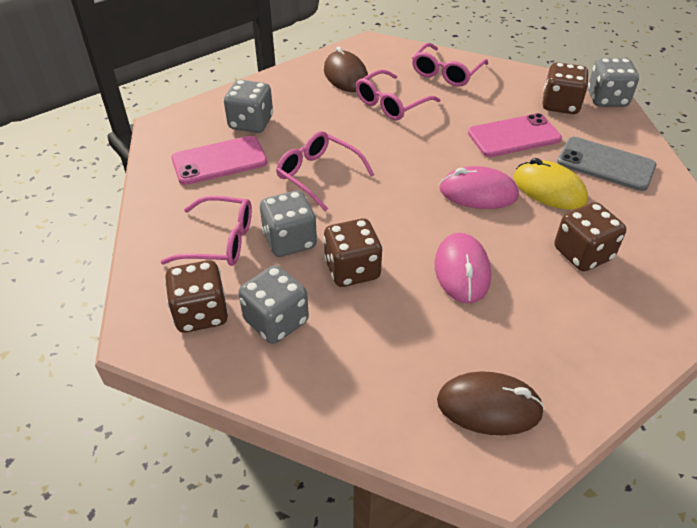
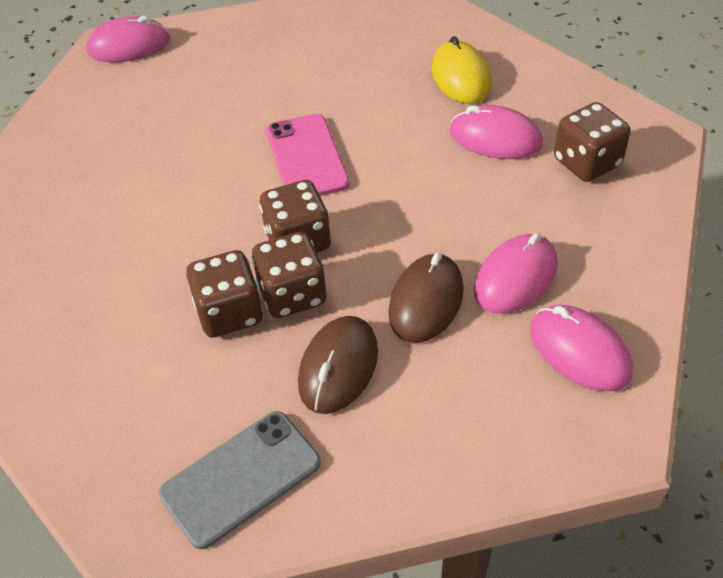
grey dice: [224,80,273,133] [238,265,309,344] [260,190,317,257] [588,58,639,107] = 4 -> none = 0
pink glasses: [160,196,252,266] [276,131,374,211] [356,70,440,120] [412,43,488,87] = 4 -> none = 0
pink mouse: [435,233,491,303] [439,166,519,209] = 2 -> [86,16,170,62] [450,105,543,159] [474,233,558,314] [530,305,633,392] = 4
pink phone: [172,136,267,185] [468,113,562,157] = 2 -> [266,114,349,196] = 1

